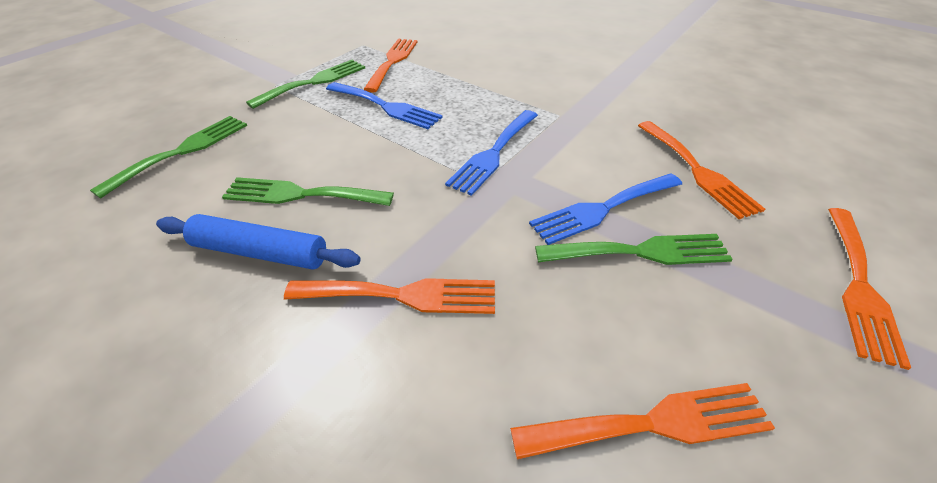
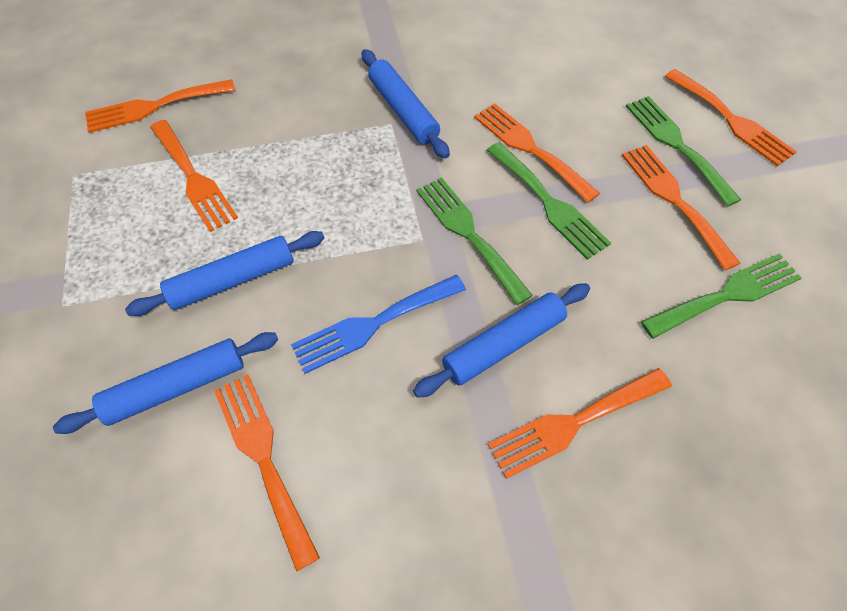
blue fork: [326,82,443,129] [445,110,538,196] [529,173,682,245] = 3 -> [291,275,466,374] = 1
blue rolling pin: [156,214,361,269] = 1 -> [53,332,278,434] [125,231,325,316] [362,49,450,159] [413,283,590,398] = 4
orange fork: [284,278,495,314] [363,39,418,93] [510,383,775,460] [638,121,765,219] [828,208,911,370] = 5 -> [85,79,235,133] [150,120,238,232] [214,374,320,572] [474,103,600,203] [488,368,672,479] [622,145,740,270] [665,69,797,167] = 7

